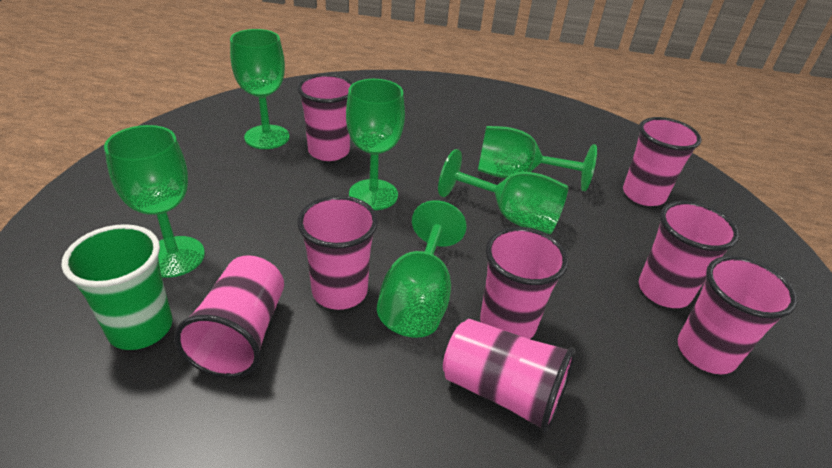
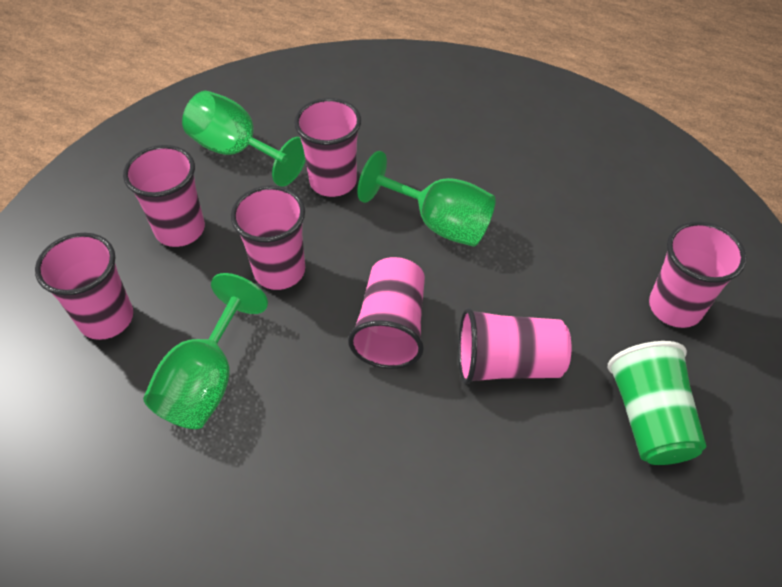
green goblet: [104,125,205,278] [230,29,290,149] [346,79,405,210] [377,200,467,338] [438,149,568,234] [478,126,597,191] = 6 -> [143,273,268,429] [182,91,306,187] [357,151,496,247] = 3
pink cup: [174,255,284,378] [297,74,353,161] [297,195,378,310] [443,319,576,433] [480,227,568,339] [623,117,702,206] [639,201,739,308] [678,256,797,374] = 8 -> [35,233,133,340] [123,145,205,247] [231,185,305,290] [294,98,361,197] [348,257,425,369] [458,308,571,384] [649,221,747,328] = 7

